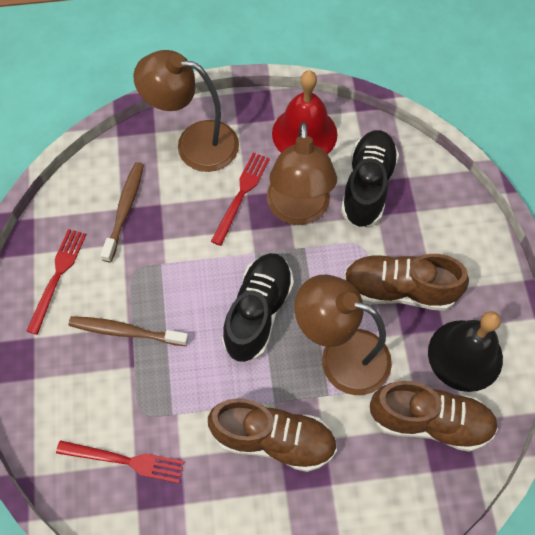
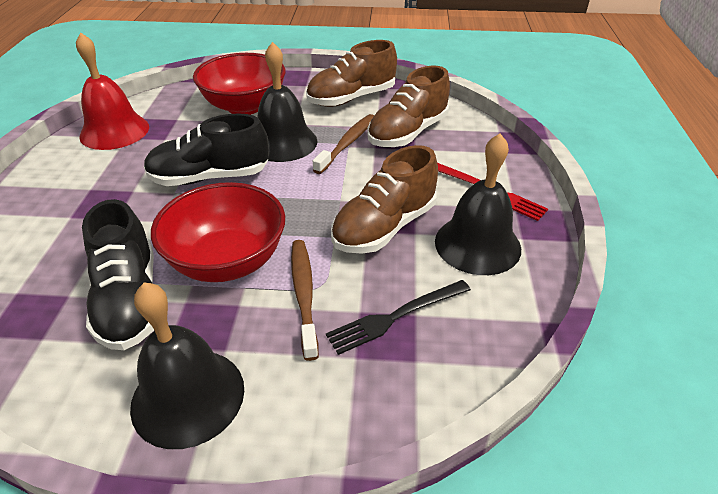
black bell: [428,311,503,392] = 1 -> [130,282,244,449] [258,42,318,162] [435,133,521,275] = 3
black fork: none = 0 -> [326,280,471,355] = 1
brown lamp: [133,50,239,172] [267,122,337,225] [294,274,392,395] = 3 -> none = 0
red bowl: none = 0 -> [151,182,285,282] [193,53,286,115] = 2
red fork: [26,229,86,335] [56,440,184,483] [211,152,270,246] = 3 -> [437,163,548,221] = 1

